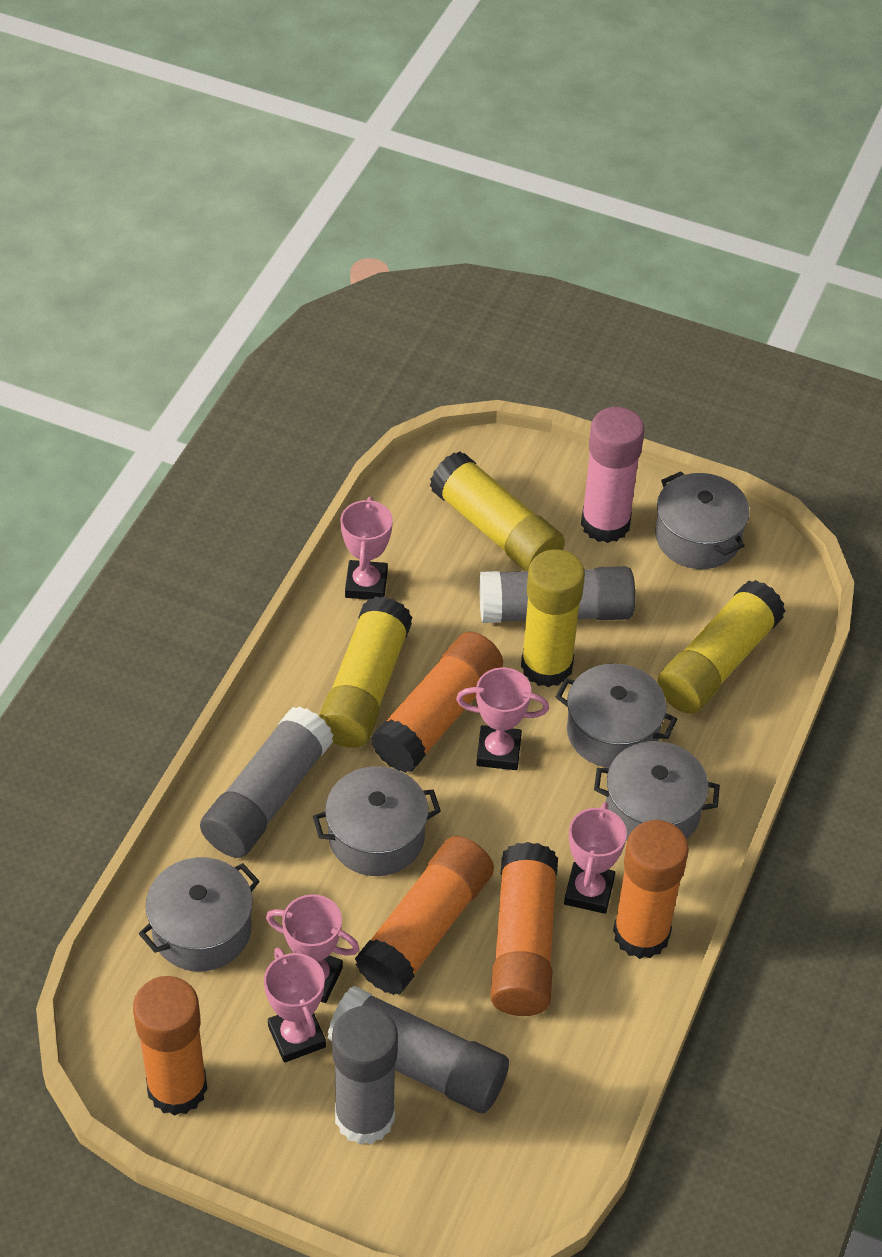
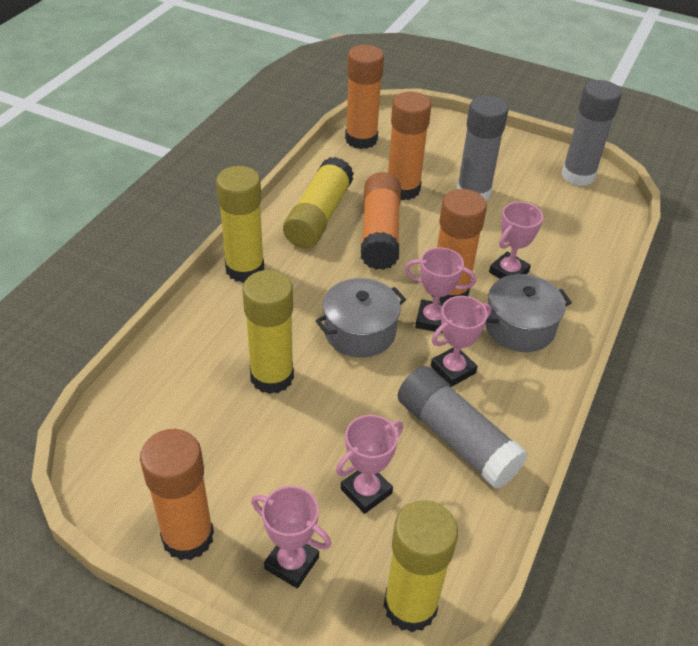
grey glue stick: [200,706,334,858] [328,986,509,1113] [332,1006,398,1145] [479,566,635,623] = 4 -> [398,366,528,489] [457,95,508,201] [561,80,622,186] = 3
grey pot: [139,857,260,971] [313,766,441,876] [556,663,677,768] [594,741,720,840] [655,471,750,569] = 5 -> [315,278,406,358] [485,274,572,352] = 2
pink glue stick: [581,407,645,543] = 1 -> none = 0

